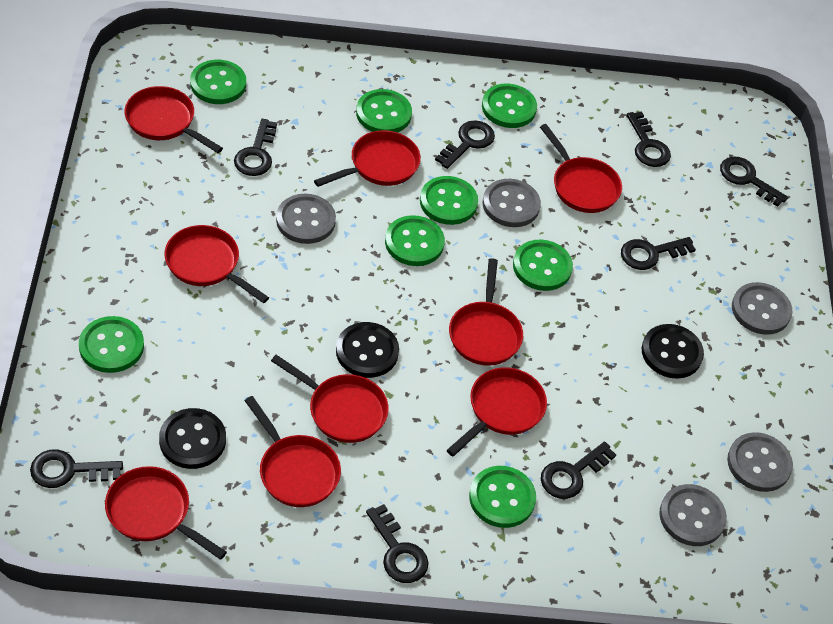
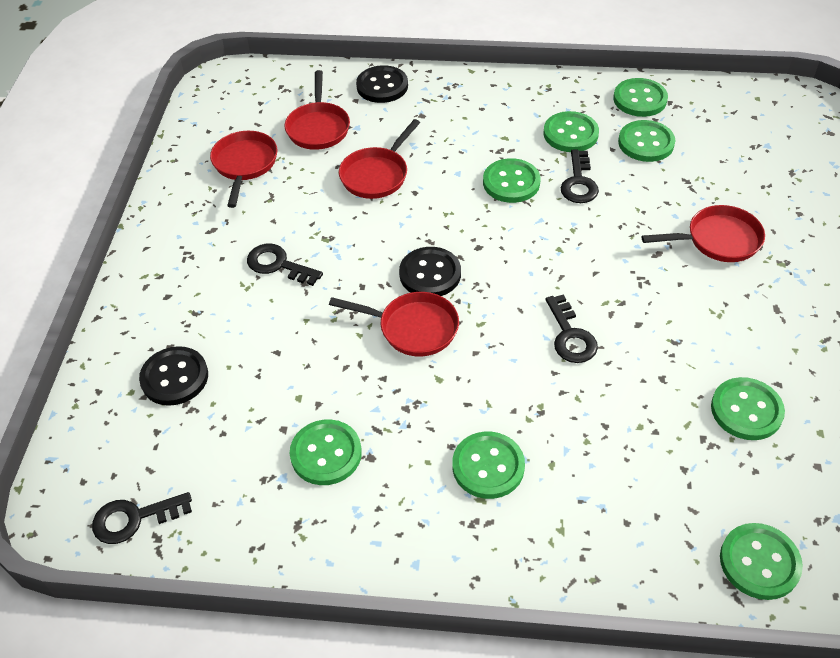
black key: [30,449,123,488] [234,119,277,176] [366,504,429,583] [435,120,495,169] [541,442,616,499] [621,237,696,270] [626,112,671,167] [720,157,788,207] = 8 -> [92,492,192,544] [247,243,323,286] [546,294,598,363] [561,150,599,203] = 4
grey button: [276,194,336,244] [483,179,541,227] [659,484,727,546] [727,432,793,492] [732,282,792,335] = 5 -> none = 0
red pan: [105,466,227,560] [125,86,223,153] [165,225,269,303] [245,396,341,507] [271,355,389,443] [314,130,421,187] [447,367,547,456] [449,258,523,366] [540,124,622,213] = 9 -> [210,131,277,208] [285,70,350,150] [329,292,459,356] [339,119,420,199] [641,205,765,262] = 5

